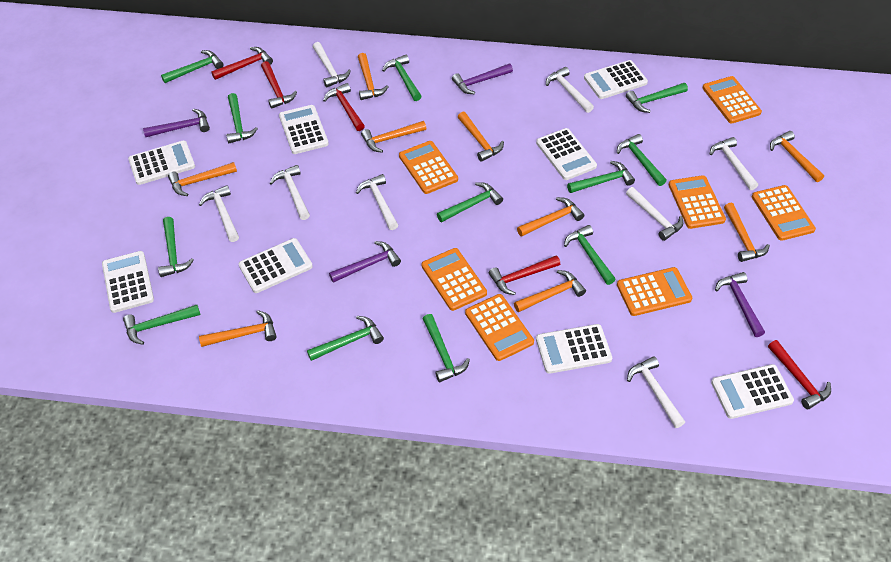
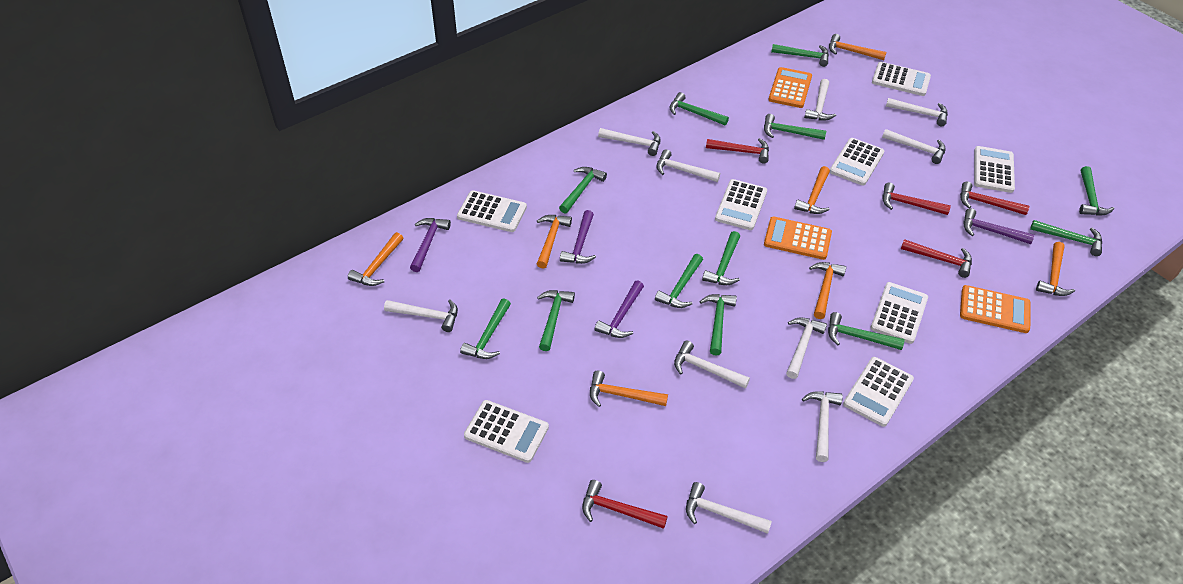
orange calculator: [399,141,458,194] [422,248,487,311] [465,294,534,361] [617,267,692,316] [668,175,726,229] [702,76,762,123] [752,185,816,241] = 7 -> [764,217,832,260] [769,67,812,108] [960,285,1031,333] = 3
orange hammer: [168,162,237,196] [199,310,277,347] [358,53,388,100] [361,121,426,153] [458,112,504,162] [514,270,586,312] [517,197,585,237] [724,203,770,262] [770,131,824,182] = 9 -> [348,232,403,286] [537,215,572,269] [590,370,668,407] [794,166,830,214] [809,262,846,319] [829,34,886,60] [1036,242,1075,296] = 7
white hammer: [199,185,239,242] [270,165,310,220] [313,42,351,88] [356,174,398,230] [546,67,594,113] [626,187,683,241] [627,356,685,428] [710,137,758,190] = 8 -> [384,300,458,332] [598,128,661,156] [657,149,720,182] [674,341,750,388] [686,482,772,534] [786,317,827,379] [802,391,843,462] [804,79,836,121] [882,129,946,164] [886,98,948,126] = 10

